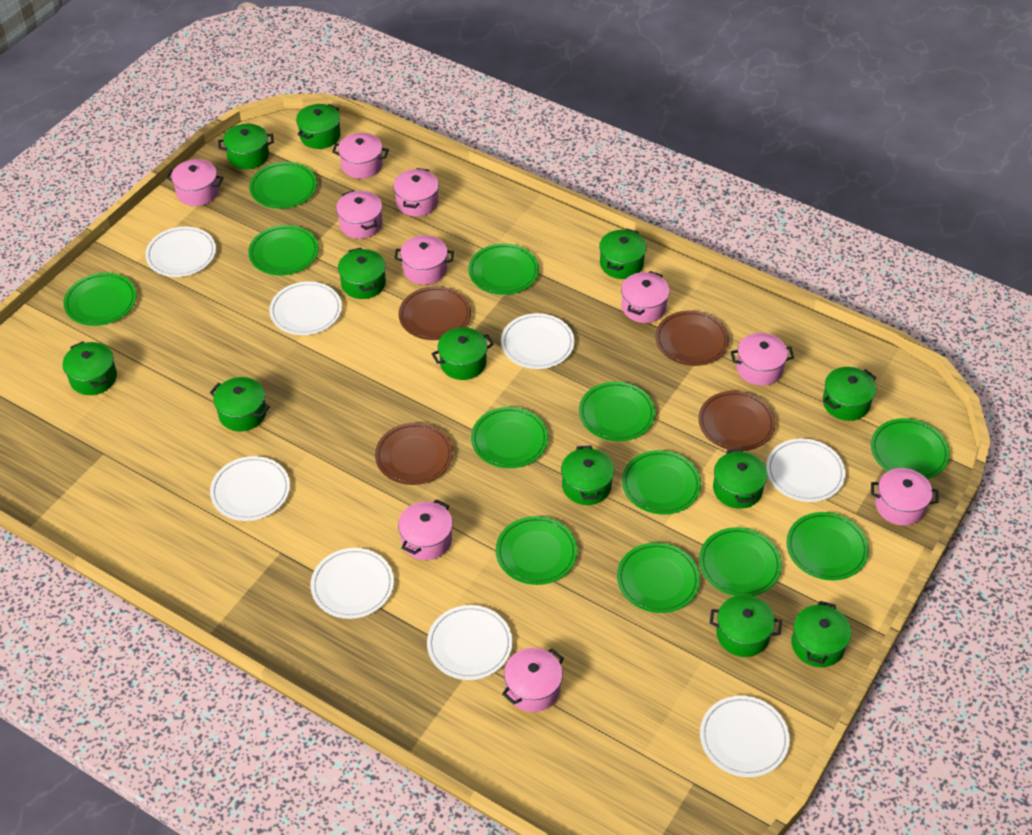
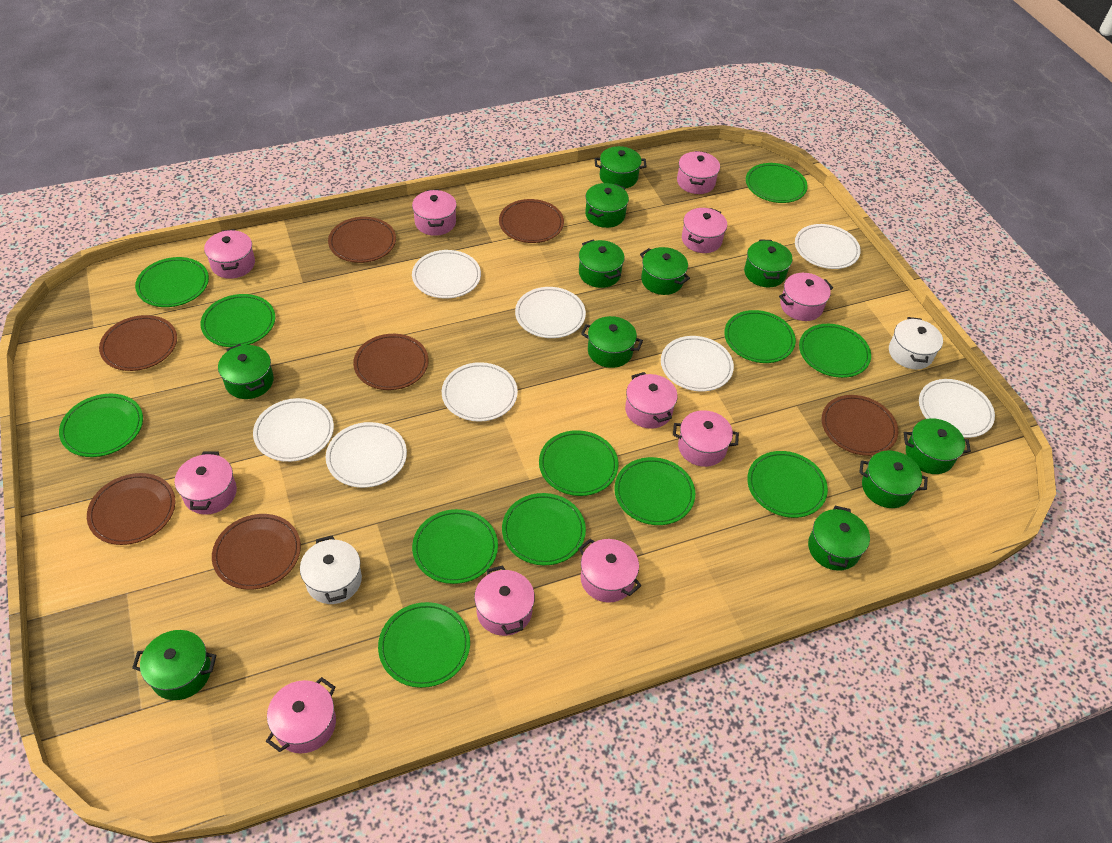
brown plate: [375,422,453,485] [399,286,471,340] [655,310,729,366] [698,391,776,451] = 4 -> [87,473,176,545] [99,315,177,371] [212,514,301,590] [328,217,396,263] [353,334,429,390] [499,199,564,243] [822,395,898,456] = 7
green pot: [63,341,117,395] [210,377,270,431] [218,124,274,169] [296,104,341,149] [338,248,386,299] [431,327,494,380] [561,446,614,505] [599,228,647,279] [710,595,782,657] [713,449,767,509] [791,601,851,667] [823,367,876,421] = 12 -> [132,630,216,700] [218,344,274,399] [579,240,625,288] [581,316,643,368] [585,183,629,228] [594,146,647,189] [640,247,690,295] [744,239,792,287] [808,506,870,571] [859,451,928,508] [904,418,971,474] = 11
pink pot: [166,159,223,206] [332,133,389,179] [336,190,382,239] [393,168,439,217] [394,235,454,285] [398,499,453,560] [502,648,564,712] [621,271,670,323] [730,333,794,386] [871,468,939,526] = 10 -> [175,452,237,515] [204,229,255,279] [266,677,336,754] [412,189,457,236] [474,565,535,636] [579,539,641,603] [625,372,678,429] [673,410,739,467] [677,151,720,194] [682,208,727,253] [779,273,833,321] = 11
white pot: none = 0 -> [300,536,362,604] [889,317,943,369] = 2

